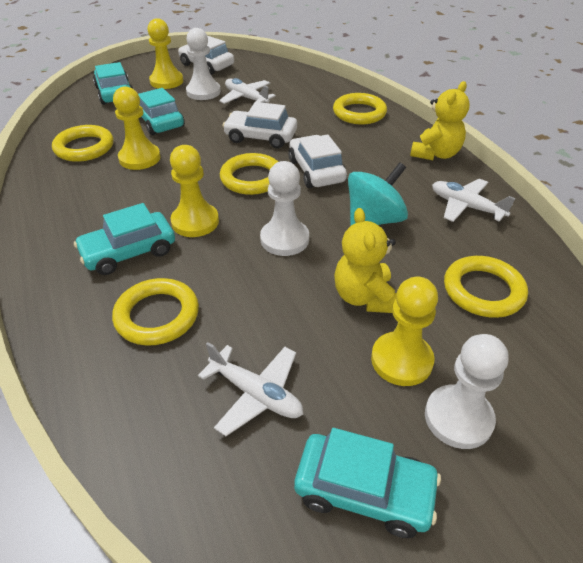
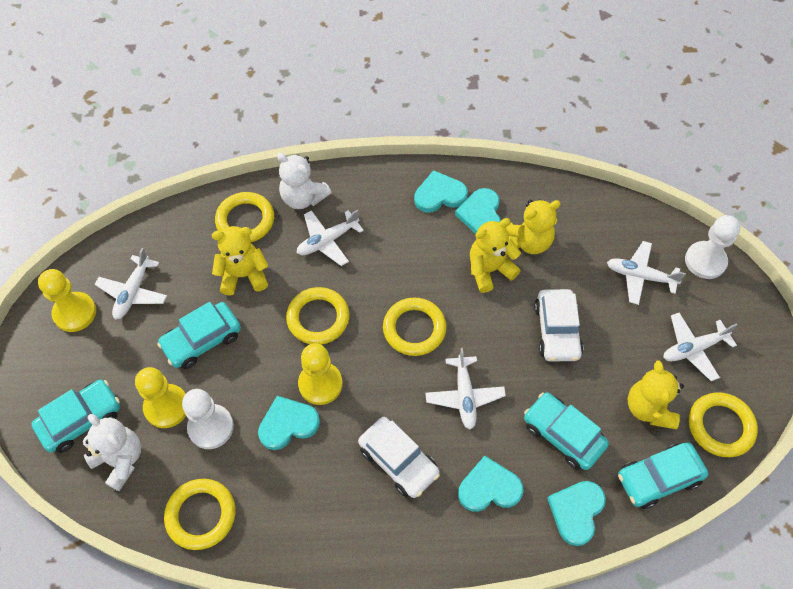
turquoise heart: none = 0 -> [258,396,320,450] [414,170,468,213] [455,188,501,234] [458,456,523,512] [547,481,606,546] = 5
turquoise spinning top: [348,162,408,226] = 1 -> none = 0
white car: [178,36,234,75] [222,102,297,149] [288,135,347,188] = 3 -> [358,417,440,498] [534,289,583,362] = 2
white pawn: [186,28,221,100] [260,161,309,256] [425,334,509,449] = 3 -> [182,389,234,449] [685,215,740,279] = 2
white plane: [198,342,303,436] [219,78,276,104] [432,179,516,222] = 3 -> [95,248,167,320] [297,210,364,266] [425,348,506,430] [607,241,686,305] [664,313,737,381] = 5
white teddy bear: none = 0 -> [83,414,141,491] [277,153,331,209] = 2
yellow pawn: [113,86,160,170] [147,18,183,89] [170,145,219,237] [371,277,438,386] = 4 -> [38,269,96,332] [135,367,186,428] [298,343,343,405] = 3
yellow teddy bear: [334,208,397,313] [410,81,470,160] = 2 -> [212,226,268,296] [470,218,521,293] [506,199,561,254] [628,360,684,429] = 4

